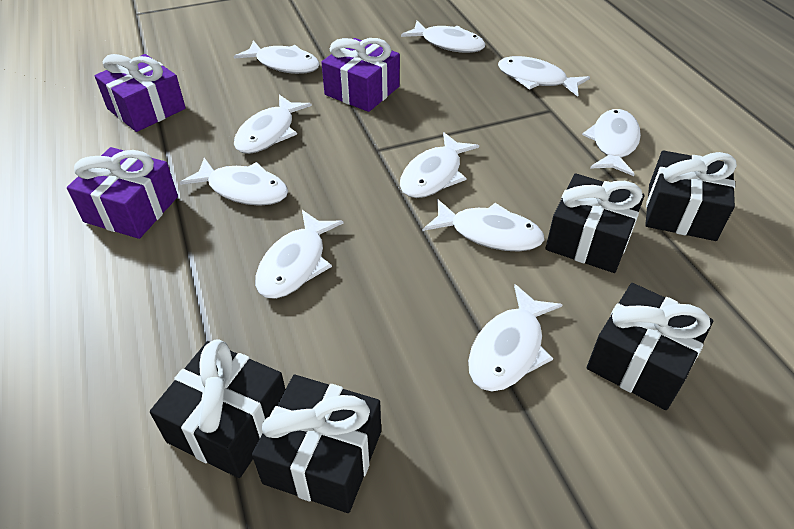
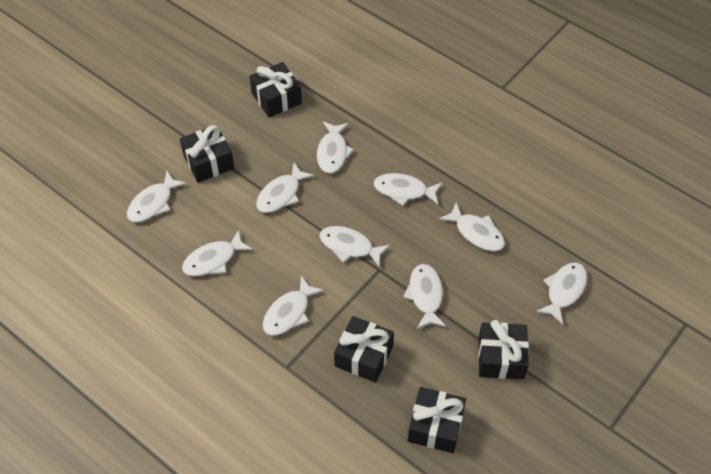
purple gift: [67,147,178,239] [95,54,186,132] [321,38,400,112] = 3 -> none = 0

